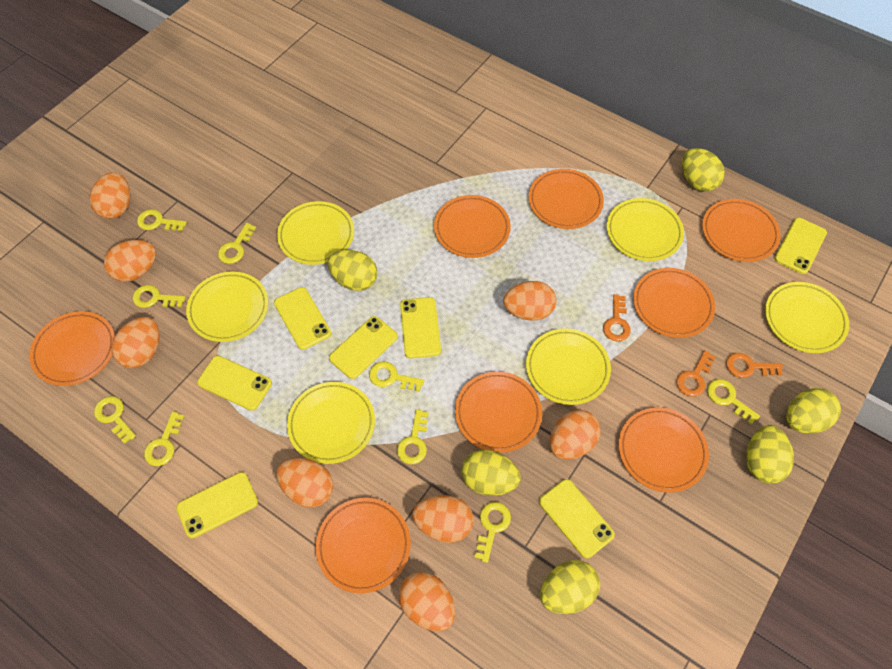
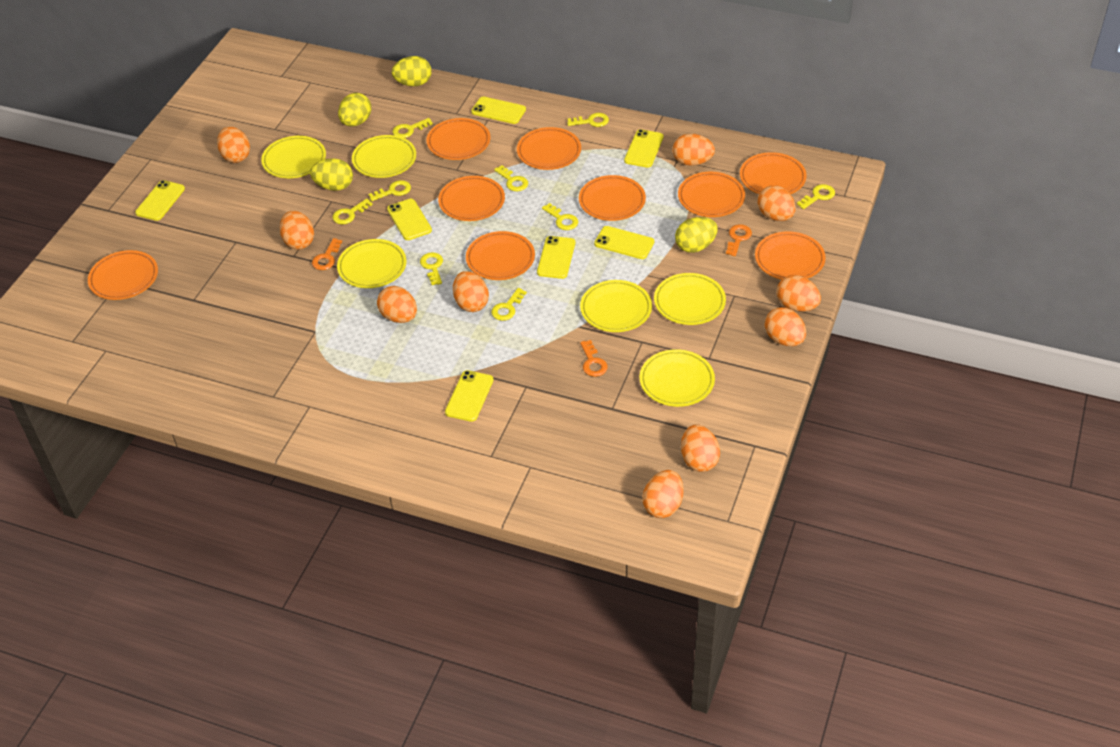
orange egg: [89,172,130,219] [104,240,156,282] [111,317,160,368] [276,458,333,507] [399,572,455,631] [413,495,474,543] [503,281,556,321] [550,410,601,460] = 8 -> [217,127,250,163] [280,211,314,249] [377,286,417,323] [453,271,489,312] [642,470,683,518] [673,134,715,166] [681,424,720,472] [757,185,796,221] [765,307,806,346] [776,275,821,311] = 10
orange plate: [29,311,115,386] [316,498,411,594] [434,195,511,258] [455,371,542,453] [529,169,604,229] [619,407,709,493] [633,268,715,338] [702,199,780,262] = 8 -> [88,250,158,300] [426,118,490,160] [438,176,505,221] [466,231,535,280] [517,127,581,170] [579,175,646,221] [678,172,745,217] [740,152,807,194] [755,231,826,280] = 9
yellow egg: [328,250,377,291] [461,450,521,496] [540,560,600,614] [682,148,725,192] [746,425,794,484] [786,388,841,434] = 6 -> [310,158,353,191] [338,93,371,126] [392,56,431,86] [675,217,718,253] = 4

